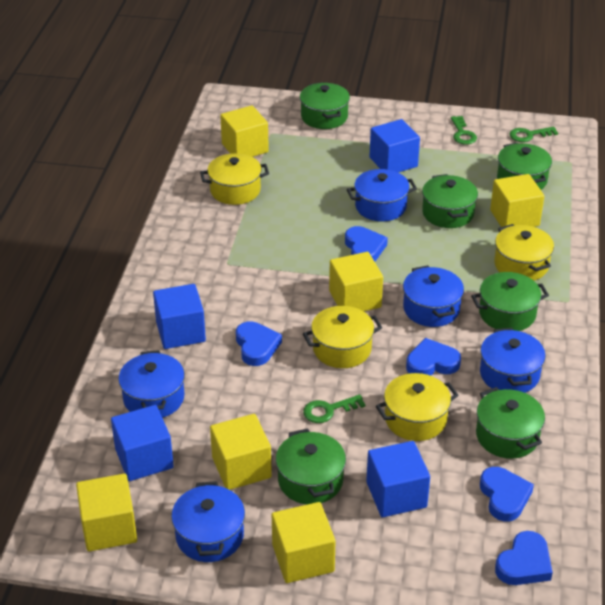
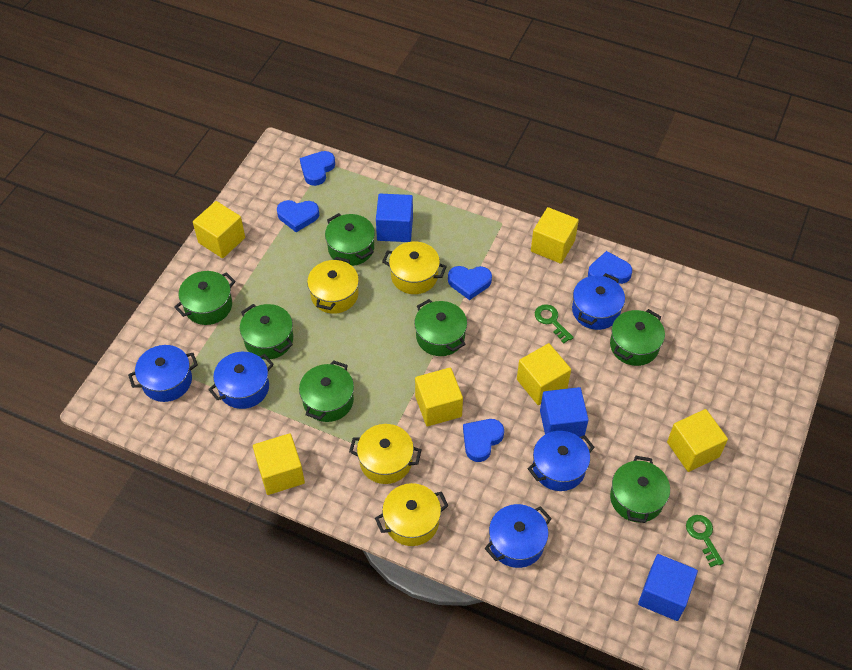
blue cube: [111,405,174,481] [153,284,206,349] [366,441,430,517] [369,119,420,172] = 4 -> [376,194,413,242] [540,387,589,437] [638,554,698,621] = 3
green key: [303,395,366,423] [451,116,477,145] [509,127,558,142] = 3 -> [535,304,574,344] [686,515,724,567] = 2
green pot: [276,428,346,504] [300,82,350,129] [422,174,478,228] [471,272,549,331] [476,387,545,459] [497,142,552,190] = 6 -> [174,271,236,325] [240,304,293,360] [299,360,354,422] [325,213,375,266] [414,299,467,356] [610,309,665,366] [610,456,670,523] = 7

